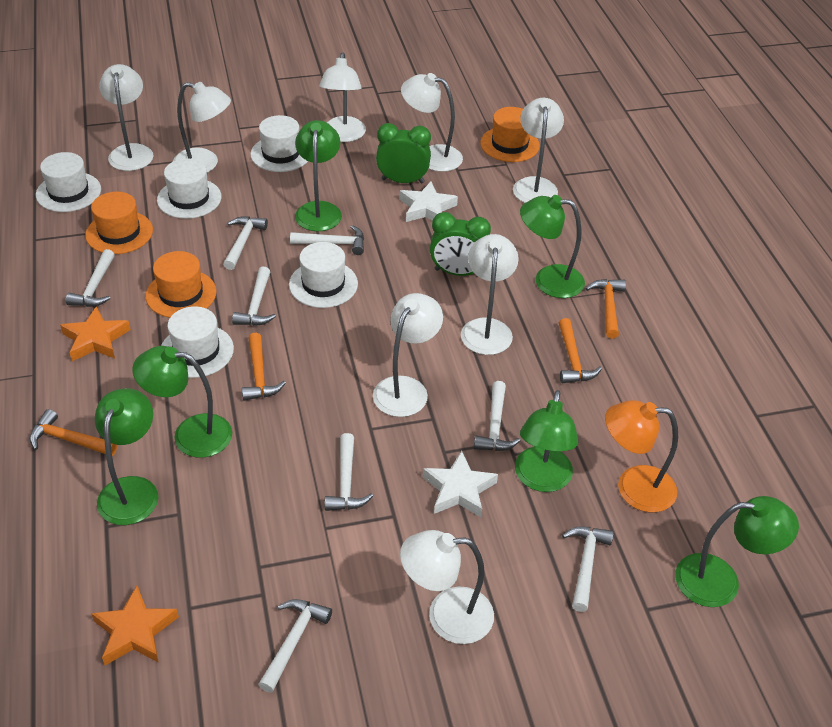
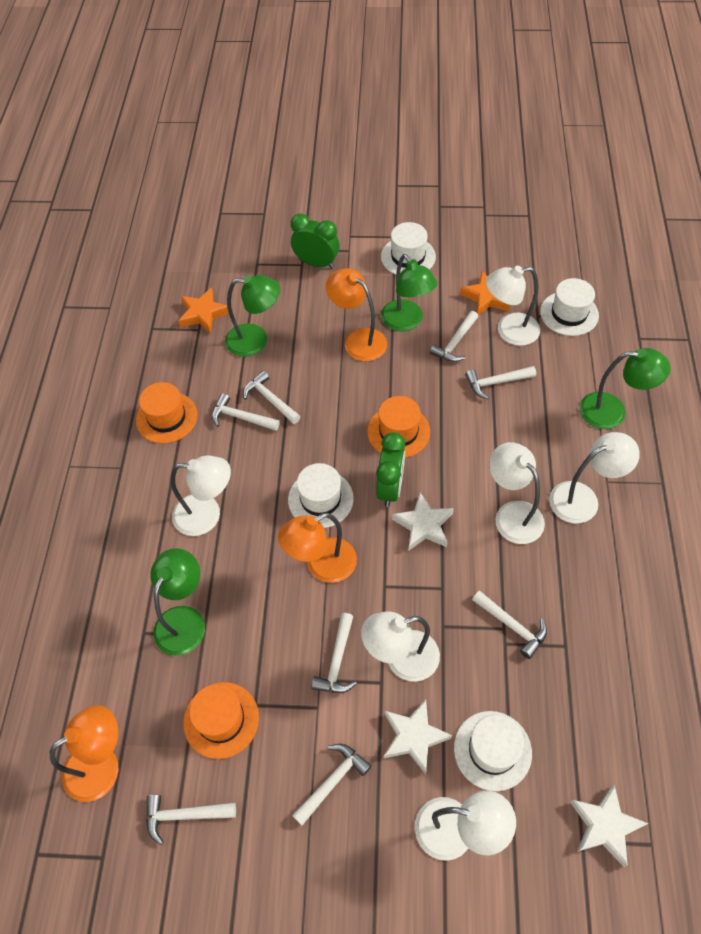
green lamp: [95,388,158,525] [132,346,232,458] [295,120,342,231] [515,390,578,492] [520,195,585,298] [675,496,799,607] = 6 -> [150,548,205,655] [225,275,280,357] [381,254,437,332] [579,348,671,429] = 4
orange hammer: [30,409,117,456] [242,333,286,401] [559,318,602,383] [585,279,626,339] = 4 -> none = 0
orange lamp: [605,400,678,512] = 1 -> [50,705,118,802] [278,513,357,583] [326,268,387,361] = 3
white hat: [36,152,101,212] [157,158,221,219] [161,306,234,378] [250,115,308,172] [289,242,358,308] = 5 -> [288,463,354,528] [381,222,436,275] [454,711,532,791] [540,278,599,336] = 4
white lamp: [99,64,154,171] [173,82,231,173] [319,52,366,142] [373,293,443,417] [400,530,494,644] [401,73,463,172] [461,234,519,355] [513,98,564,203] = 8 -> [170,456,231,536] [361,611,440,682] [415,791,516,861] [486,266,541,346] [489,442,545,544] [549,432,640,523] = 6
white star: [400,181,458,222] [423,451,498,517] = 2 -> [384,699,452,774] [392,492,454,551] [570,785,648,867] = 3

